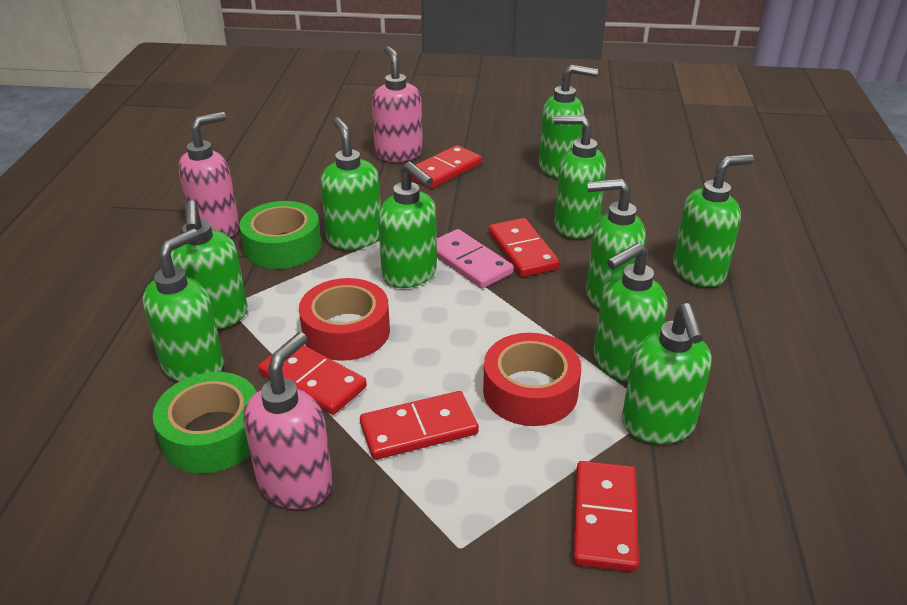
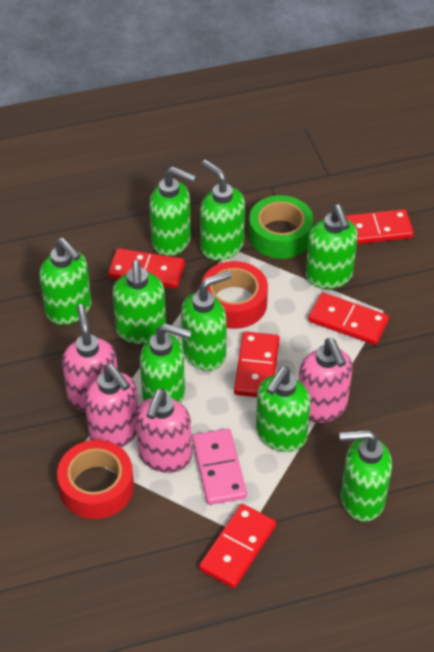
green soap dispenser: [143,229,224,382] [171,200,248,329] [320,117,381,250] [378,161,437,288] [539,65,598,178] [553,115,606,239] [586,179,646,309] [594,243,668,382] [622,303,712,444] [673,154,754,287] = 10 -> [39,238,91,325] [112,260,166,344] [140,324,192,403] [149,167,196,256] [181,271,231,371] [200,160,245,261] [256,367,311,452] [306,204,358,289] [339,430,392,522] = 9
green tape: [153,372,257,474] [240,201,321,269] = 2 -> [249,195,313,259] = 1
pink soap dispenser: [178,112,240,237] [243,332,333,509] [372,46,423,162] = 3 -> [62,304,118,412] [85,364,138,448] [136,388,192,473] [299,338,352,423] = 4

